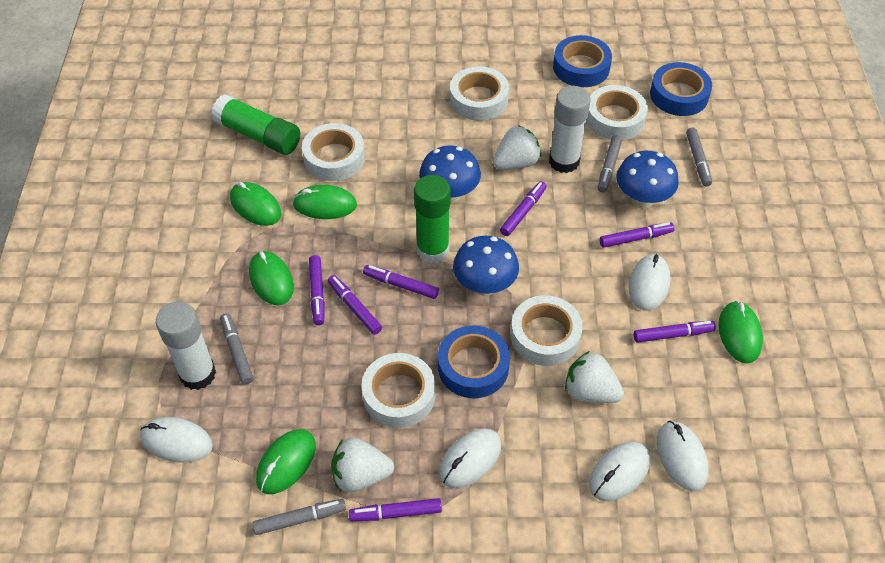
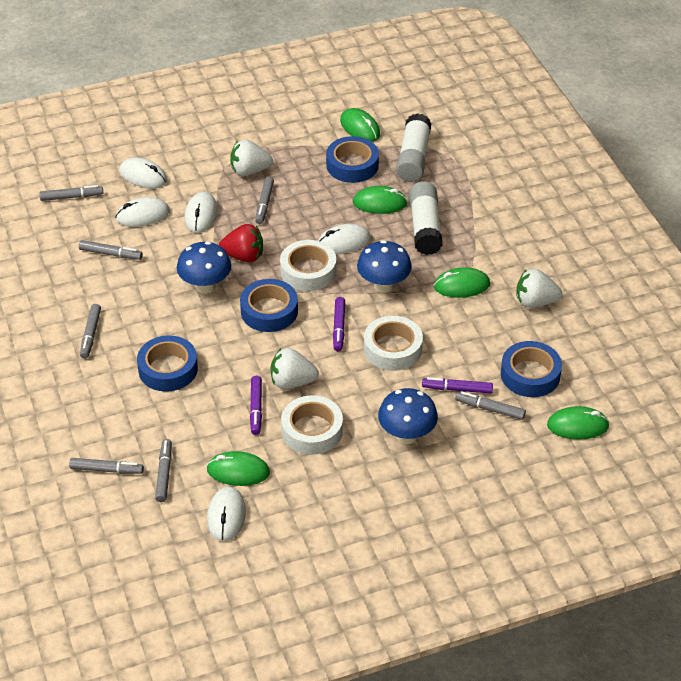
blue tape: [438,326,510,398] [553,35,612,87] [650,62,712,116] = 3 -> [137,335,198,392] [240,279,298,332] [326,136,379,183] [501,341,562,397] = 4
green glue stick: [211,94,300,155] [414,175,451,263] = 2 -> none = 0
grey marker: [220,313,253,384] [253,499,346,535] [598,135,622,193] [686,127,712,186] = 4 -> [39,185,103,201] [69,458,144,474] [79,240,143,260] [80,304,101,359] [155,439,172,502] [255,177,274,224] [455,391,526,420] = 7
purple marker: [309,255,325,325] [328,275,382,335] [349,498,442,522] [363,265,439,299] [500,181,547,236] [600,222,674,248] [634,321,716,343] = 7 -> [250,375,262,435] [333,297,345,351] [422,377,493,393] = 3
red strawberry: none = 0 -> [219,224,263,262] = 1
white tape: [302,123,365,181] [361,353,435,428] [450,66,509,121] [511,295,583,366] [586,85,648,140] = 5 -> [280,240,336,291] [281,395,343,455] [364,316,423,371] = 3

